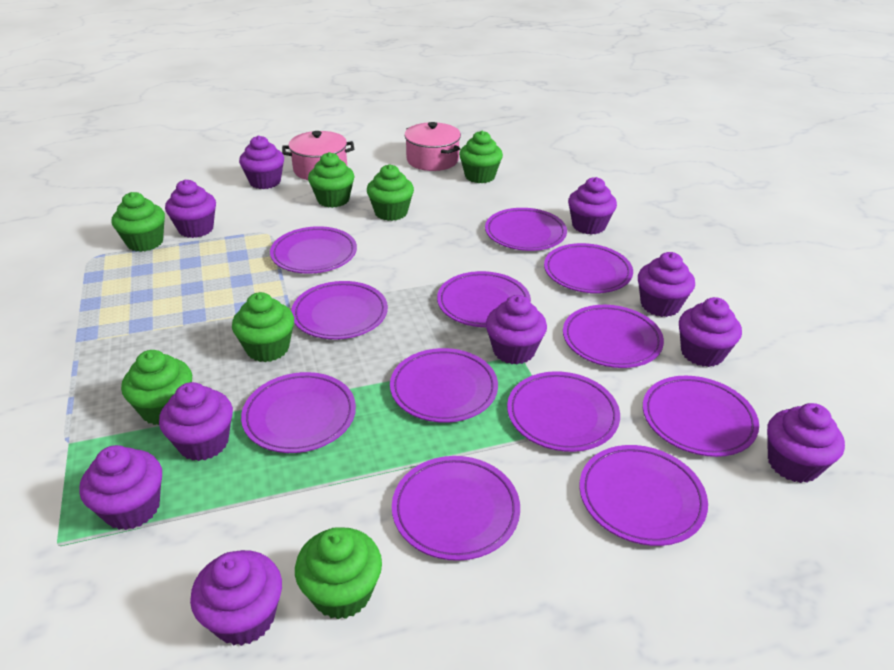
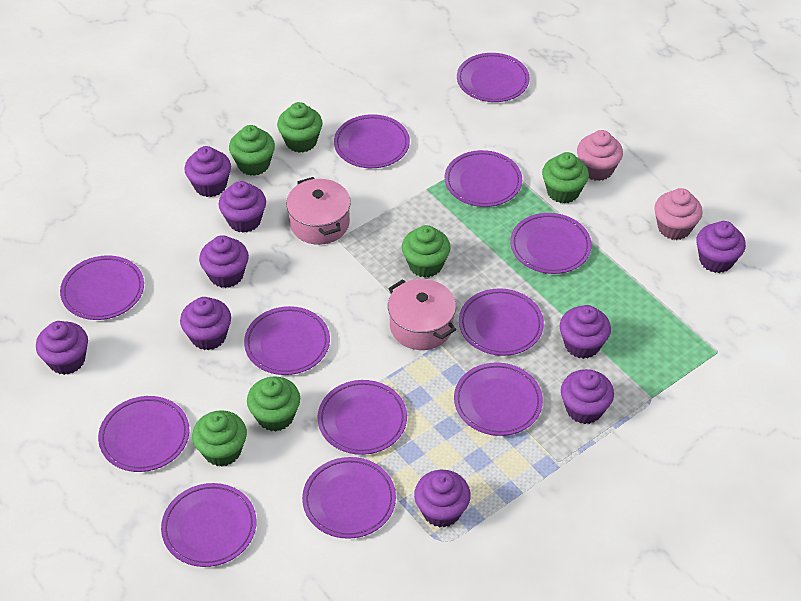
green cupcake: [112,192,165,252] [121,350,192,425] [232,292,294,362] [295,527,382,619] [308,152,355,208] [367,164,414,221] [459,131,503,183] = 7 -> [192,410,247,467] [229,125,275,176] [247,377,300,432] [277,102,322,152] [402,225,451,278] [542,152,589,204] = 6
pink cupcake: none = 0 -> [577,130,623,181] [654,188,703,240] = 2
purple cupcake: [79,445,162,530] [159,382,233,461] [165,179,216,238] [190,550,282,646] [239,135,284,189] [486,295,547,364] [568,177,617,235] [638,252,695,317] [679,297,742,367] [767,403,845,483] = 10 -> [36,321,88,375] [180,297,231,350] [184,146,231,197] [199,235,249,288] [219,181,266,233] [414,470,471,528] [560,305,611,359] [561,369,614,424] [696,221,746,273] = 9

